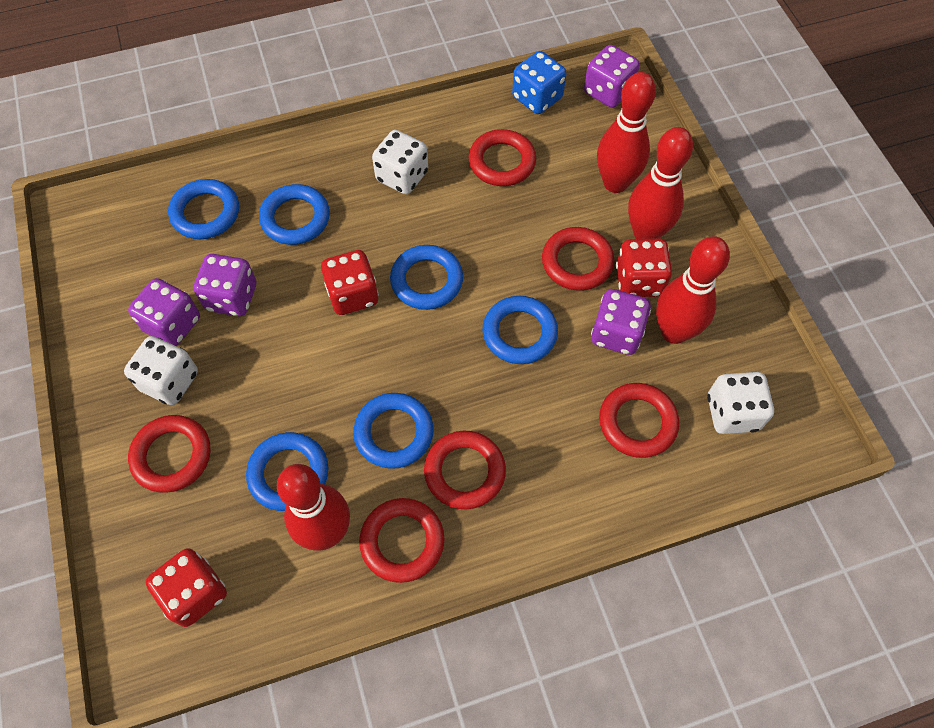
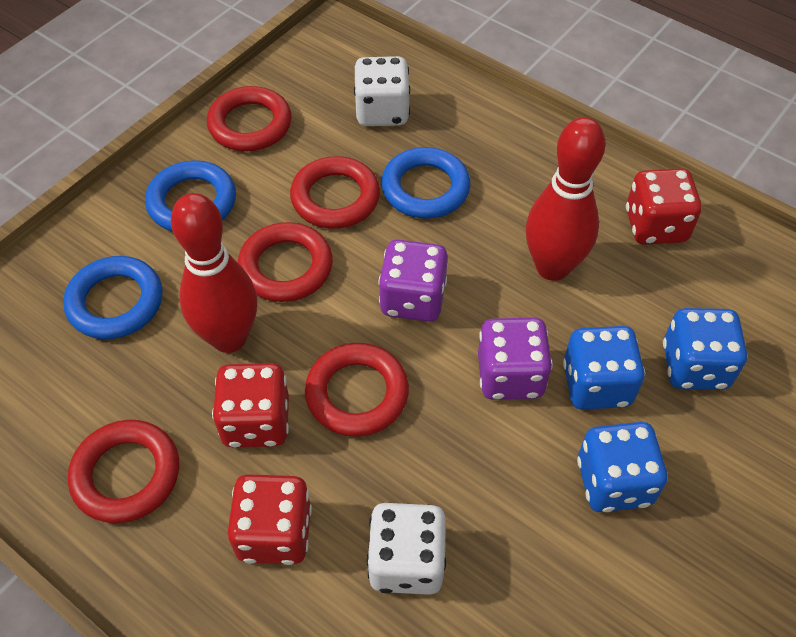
blue dice: [512,51,567,114] = 1 -> [563,326,645,410] [577,422,667,512] [663,308,747,390] = 3
blue ring: [168,179,239,239] [246,432,328,511] [259,184,330,245] [353,393,434,469] [390,245,463,310] [482,296,558,364] = 6 -> [63,256,162,339] [145,160,236,232] [381,147,471,219] = 3
purple dice: [128,278,200,346] [194,254,256,316] [584,45,640,108] [591,289,651,355] = 4 -> [378,240,448,322] [478,317,553,400] = 2
red bowling pin: [277,464,350,551] [597,72,656,193] [628,127,693,239] [656,236,730,344] = 4 -> [171,193,257,353] [526,117,605,281] = 2
red ring: [128,415,210,493] [359,498,445,583] [424,431,506,509] [469,129,536,186] [542,227,614,291] [599,383,679,458] = 6 -> [68,420,179,523] [207,86,292,151] [238,222,333,302] [290,156,380,229] [305,343,409,437] = 5
white dice: [124,336,198,405] [372,130,428,194] [707,372,774,434] = 3 -> [354,56,410,126] [367,503,446,595] = 2

